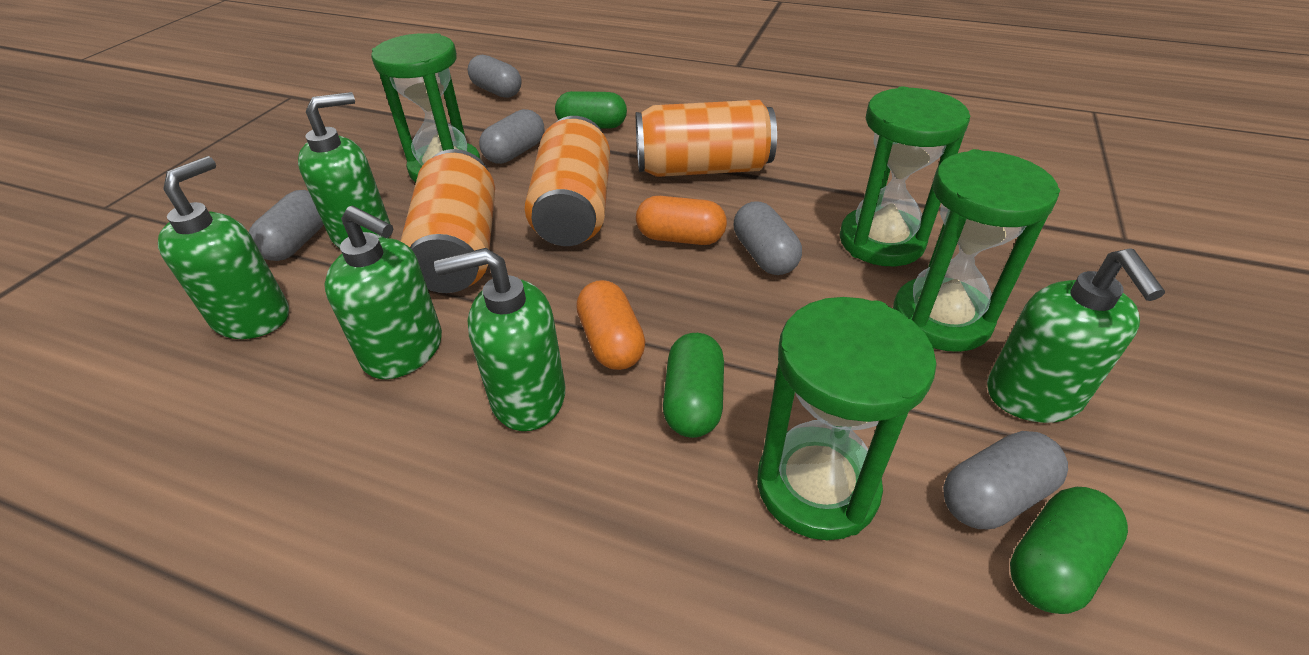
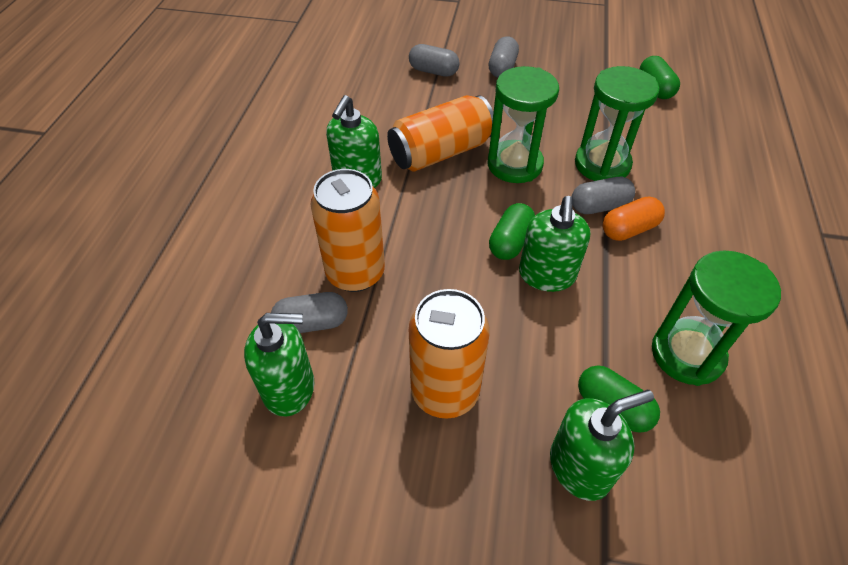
green hourglass: [371,33,481,182] [757,297,937,540] [840,86,970,266] [893,149,1060,352] = 4 -> [487,66,559,183] [575,66,660,181] [652,251,781,386] = 3
green soap dispenser: [158,156,289,339] [298,92,391,248] [324,205,442,379] [434,248,565,431] [987,248,1165,423] = 5 -> [244,313,314,417] [326,95,382,188] [519,196,590,292] [550,390,654,501] = 4
grey capsule: [249,190,324,261] [468,55,522,98] [479,109,544,164] [734,201,802,275] [943,431,1068,529] = 5 -> [271,292,348,333] [409,44,460,77] [489,36,519,78] [572,177,635,214] = 4
orange capsule: [576,280,645,370] [636,196,727,245] = 2 -> [603,197,665,241] = 1

